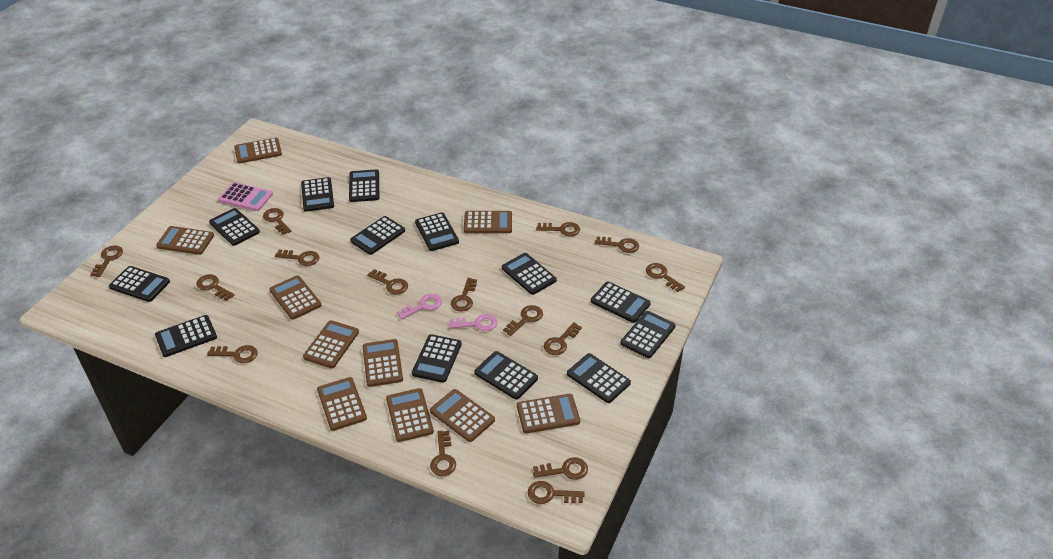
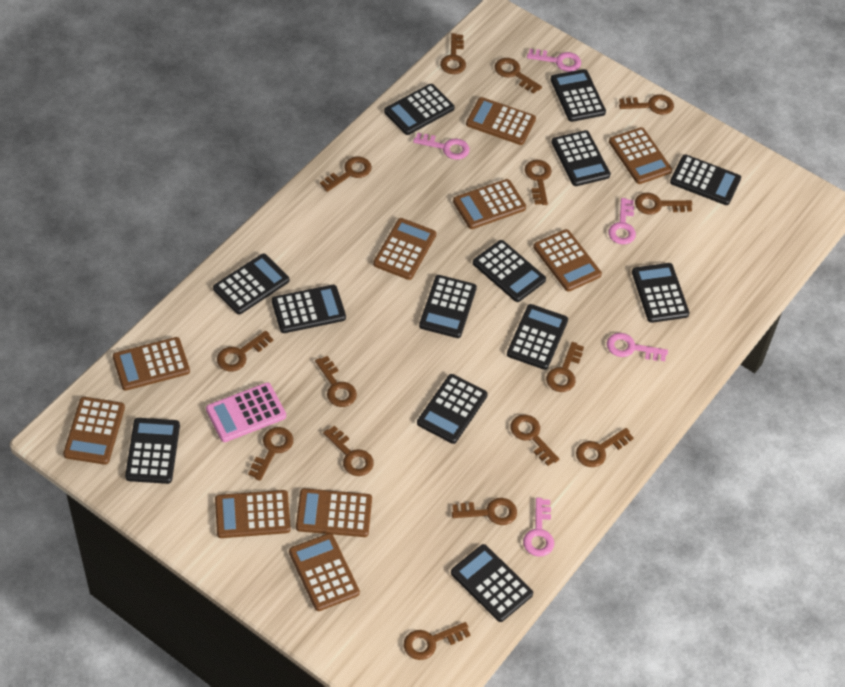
pink key: [397,294,442,320] [449,314,497,331] = 2 -> [413,133,470,160] [523,498,554,557] [527,49,581,72] [607,333,668,361] [608,198,636,244] = 5

